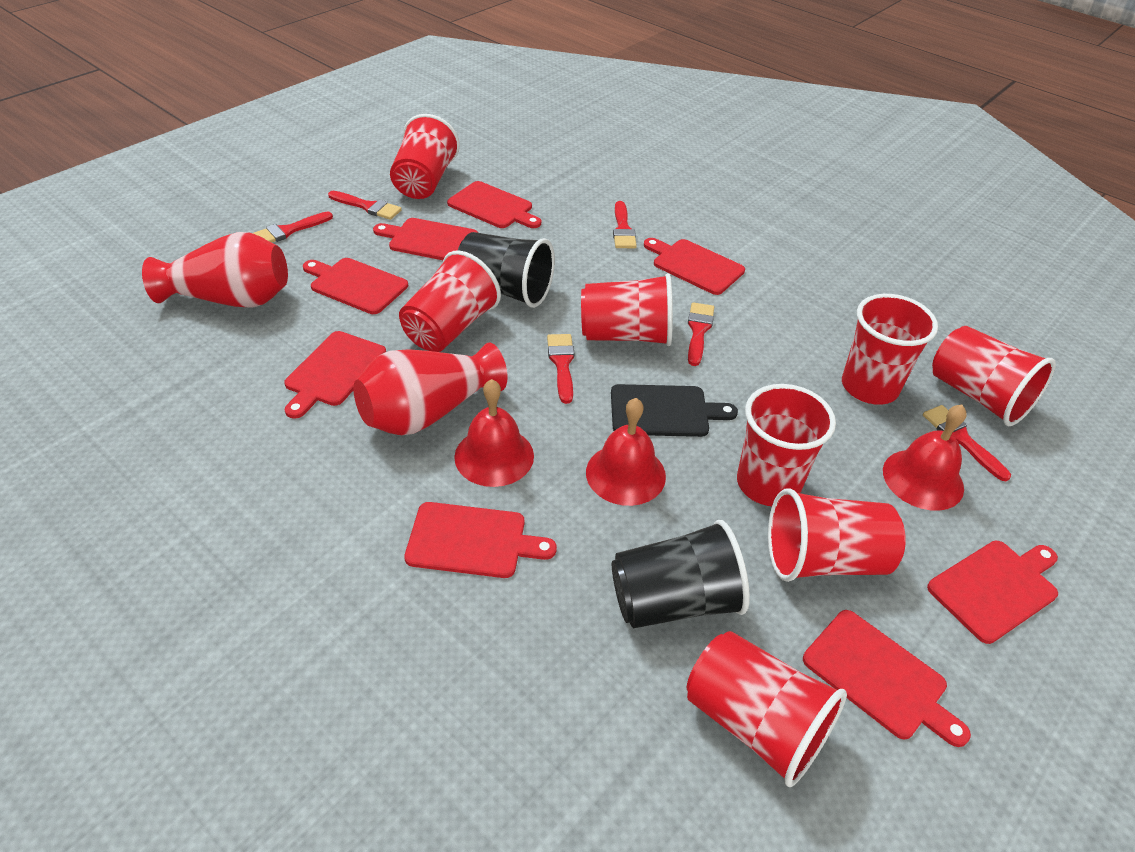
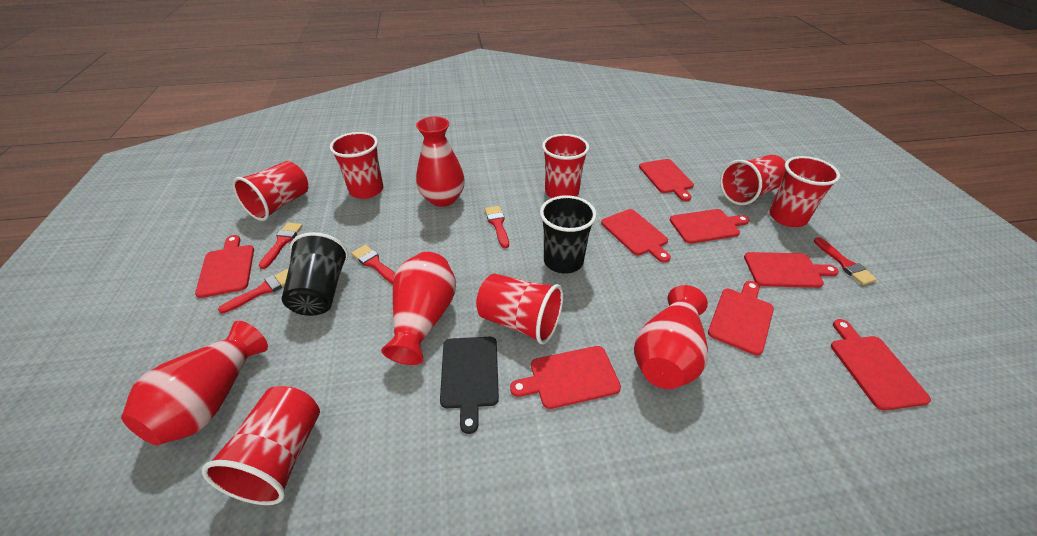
red bell: [454,379,534,487] [586,398,666,506] [883,405,967,511] = 3 -> none = 0
red brush: [253,211,333,243] [328,191,402,220] [547,334,575,404] [613,201,637,248] [688,302,714,366] [923,405,1011,481] = 6 -> [218,269,288,313] [259,223,303,269] [351,245,395,284] [485,206,509,248] [814,237,877,285] = 5
red cup: [390,114,460,199] [399,250,501,352] [581,273,673,346] [687,631,847,787] [737,384,836,506] [768,488,906,582] [842,294,938,405] [932,326,1056,426] = 8 -> [202,386,320,505] [232,161,308,221] [330,132,383,199] [476,274,563,344] [542,134,589,198] [720,155,785,205] [769,156,840,227] = 7
red vase: [142,232,288,307] [353,342,507,435] = 2 -> [121,321,268,445] [381,252,456,365] [416,117,465,207] [634,285,708,389] = 4

